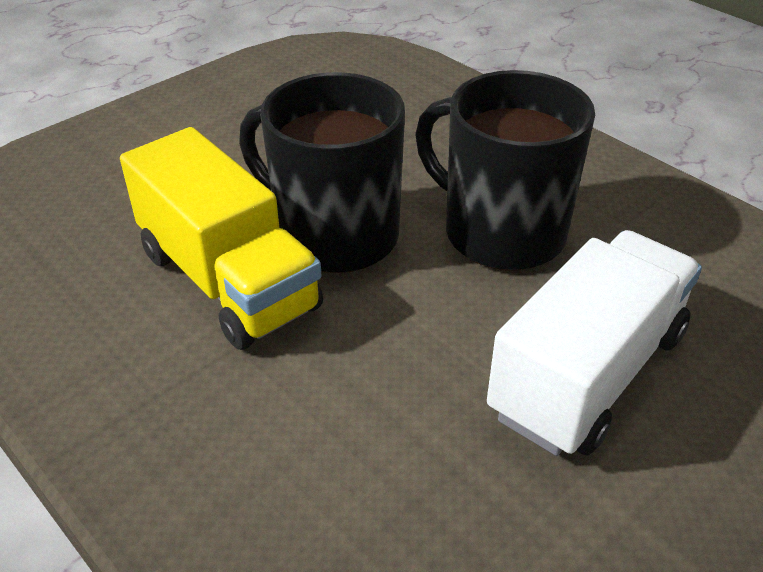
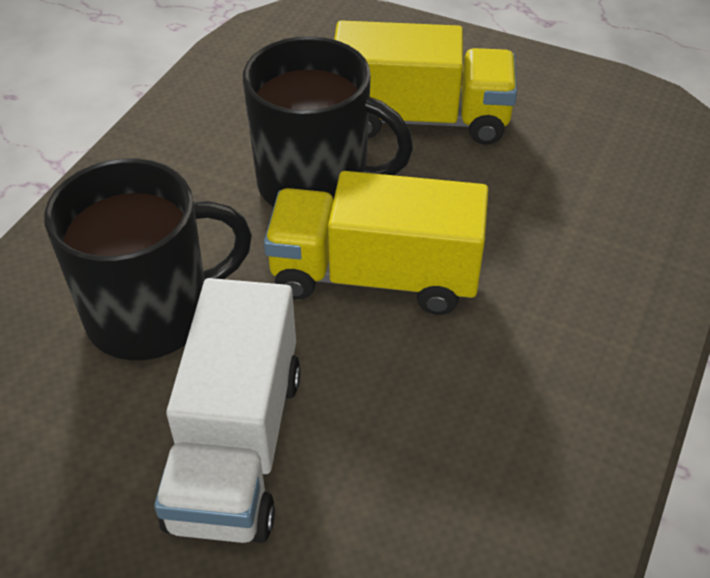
yellow truck: [120,127,323,350] = 1 -> [264,171,488,315] [334,20,517,145] = 2

